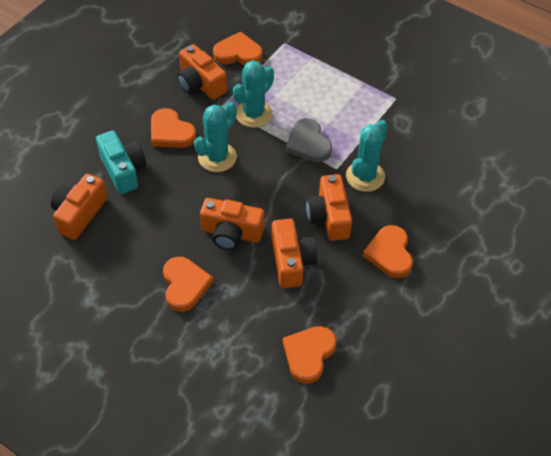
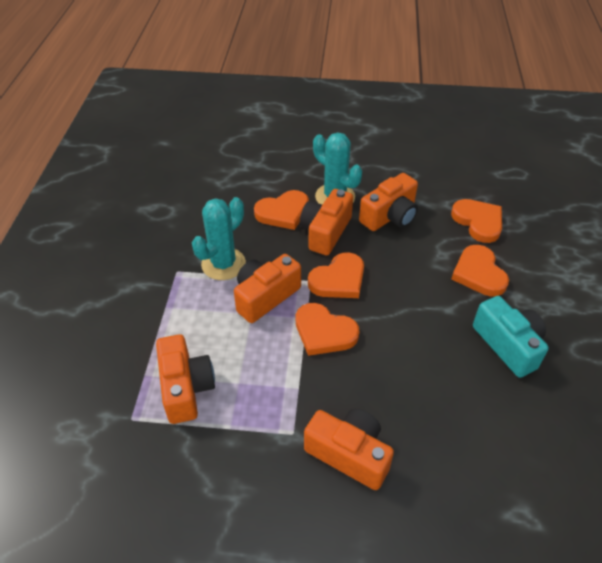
grey heart: [285,118,332,162] = 1 -> none = 0
turquoise cactus: [194,102,237,172] [233,61,274,128] [346,120,388,192] = 3 -> [192,197,246,280] [313,132,362,205] = 2

